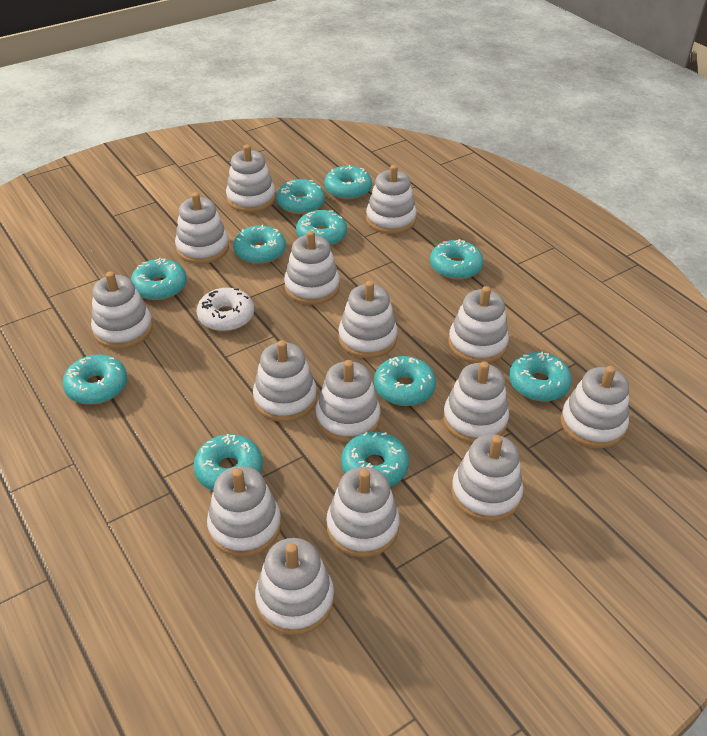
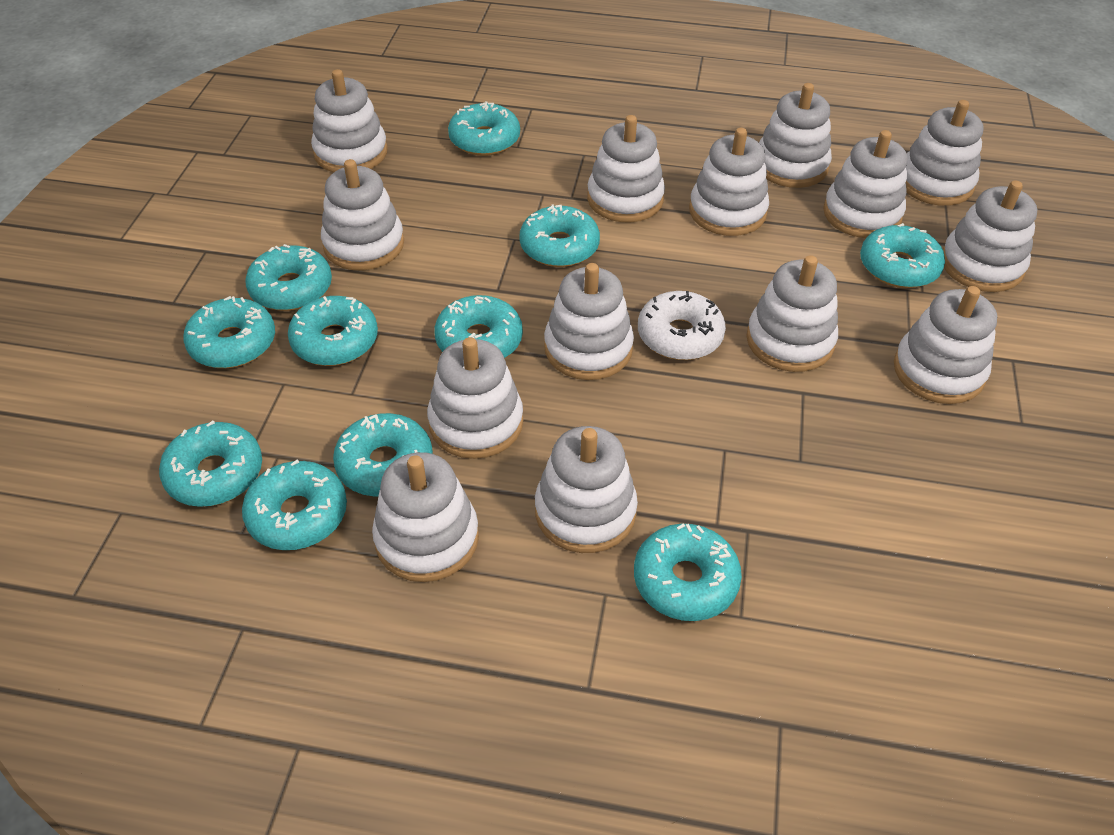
white stacking toy: [91,271,153,349] [175,192,229,264] [207,466,281,557] [226,145,275,212] [253,340,317,422] [255,538,334,635] [284,230,340,305] [316,360,381,442] [327,467,400,557] [338,281,398,358] [366,165,417,234] [443,361,509,443] [448,286,509,363] [451,434,523,522] [561,366,629,448] = 15 -> [311,69,388,173] [321,159,404,270] [372,452,479,582] [427,337,523,459] [535,426,638,553] [544,263,634,380] [587,115,665,223] [689,128,769,236] [746,255,838,372] [759,83,832,188] [823,130,907,238] [894,286,997,404] [906,100,984,206] [943,181,1038,292] = 14

